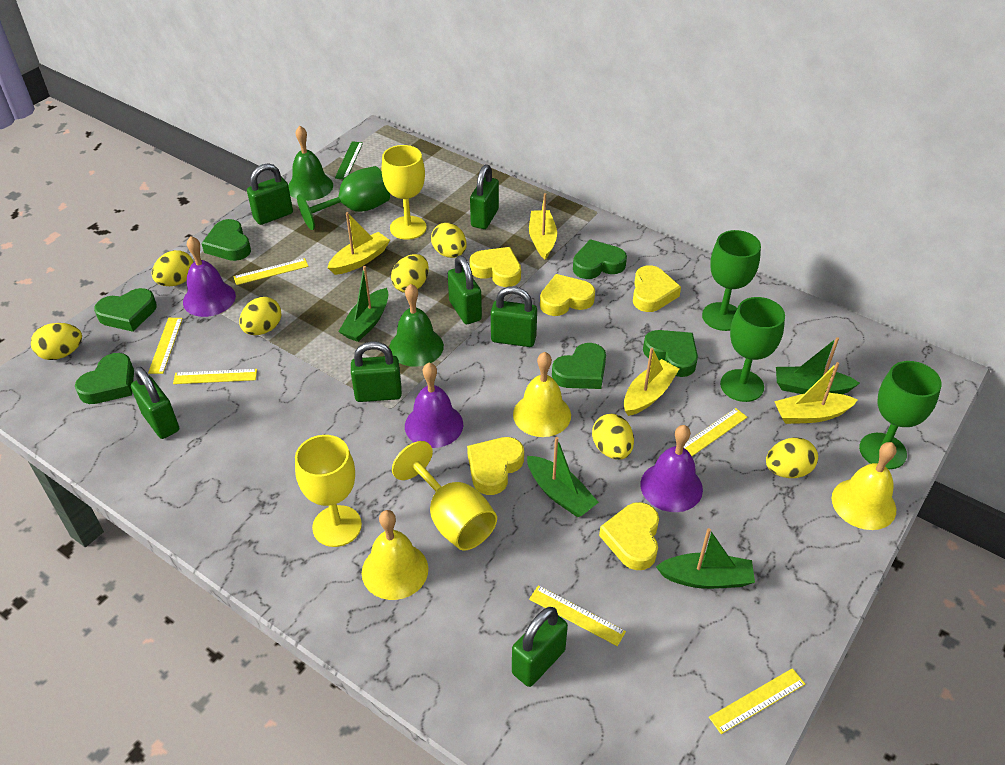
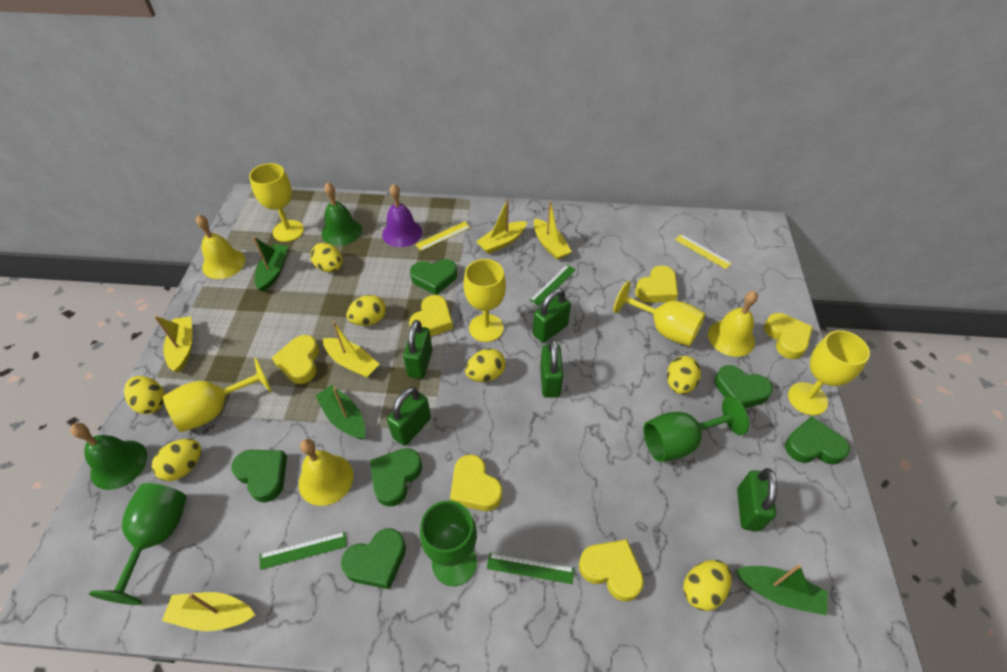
green boat: [338,266,388,342] [527,437,599,517] [656,528,755,589] [776,337,860,394] = 4 -> [253,237,288,292] [315,385,365,440] [735,564,828,616] = 3
green goblet: [297,166,390,230] [702,230,761,331] [720,297,785,402] [859,361,942,469] = 4 -> [89,483,187,605] [420,500,477,586] [643,396,749,462] = 3
green padlock: [131,366,179,439] [247,163,293,225] [351,341,402,402] [448,255,482,324] [470,165,499,229] [491,286,537,347] [512,607,568,687] = 7 -> [387,387,431,446] [403,320,432,379] [533,289,571,343] [540,338,563,398] [737,468,777,531] = 5
green ruler: [335,141,363,179] = 1 -> [259,532,347,570] [487,553,574,584] [530,265,576,306] = 3
purple bell: [183,236,236,317] [405,363,463,448] [640,425,703,512] = 3 -> [382,184,422,247] = 1
yellow boat: [327,212,390,275] [529,193,557,259] [624,348,679,416] [774,362,858,424] = 4 -> [154,316,193,373] [162,592,255,631] [323,321,379,378] [476,199,527,254] [534,201,572,260] = 5
yellow goblet: [295,435,362,547] [382,145,427,240] [392,441,497,551] = 3 -> [163,358,272,432] [249,163,304,242] [464,259,506,342] [613,281,705,346] [788,330,870,415] = 5
yellow heart: [467,437,524,495] [469,247,521,287] [540,274,595,316] [599,502,659,570] [633,265,681,312] = 5 -> [272,335,319,384] [409,295,453,337] [450,455,502,511] [579,539,644,601] [635,266,678,303] [764,313,813,359] = 6
yellow ruler: [148,318,183,374] [173,369,257,384] [233,258,309,285] [529,585,626,646] [683,408,747,456] [709,668,805,734] = 6 -> [415,221,471,251] [675,234,732,269] = 2

